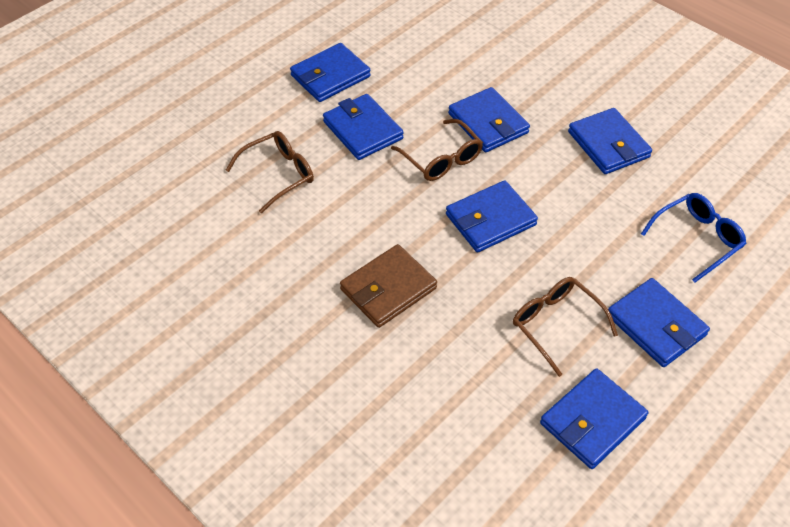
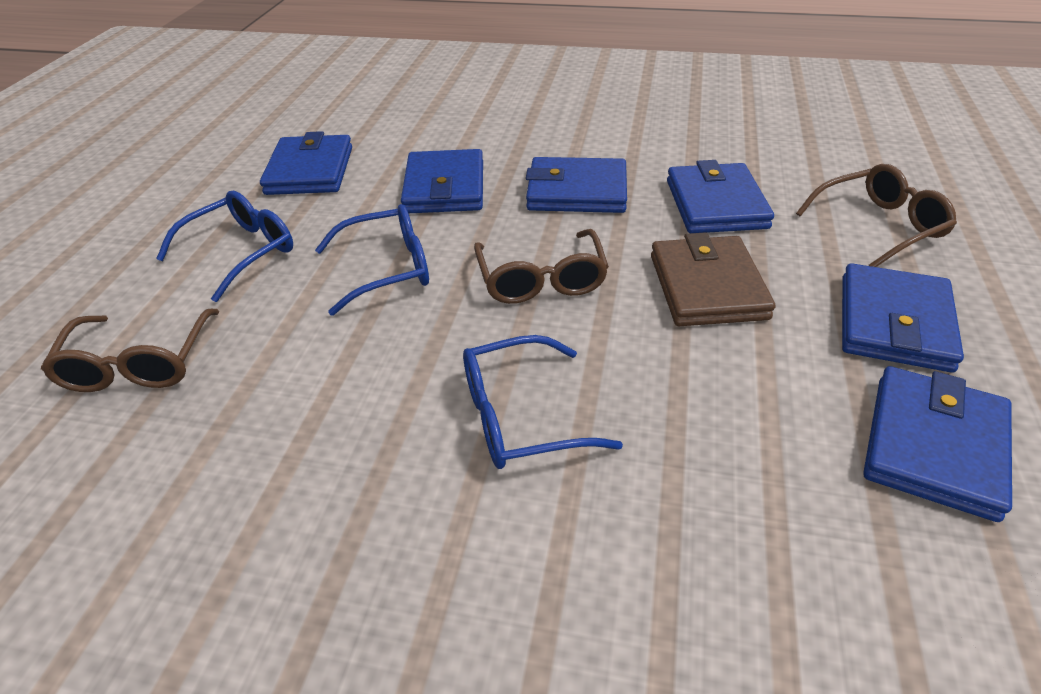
blue glasses: [641,193,747,282] = 1 -> [156,190,293,302] [315,204,429,316] [463,335,623,469] = 3
blue wallet: [290,43,371,102] [323,94,404,160] [446,180,538,253] [448,87,530,152] [540,368,648,469] [568,108,652,174] [608,278,710,367] = 7 -> [260,131,352,195] [401,149,483,213] [526,157,627,213] [667,160,774,233] [842,263,964,373] [863,366,1012,522] = 6

